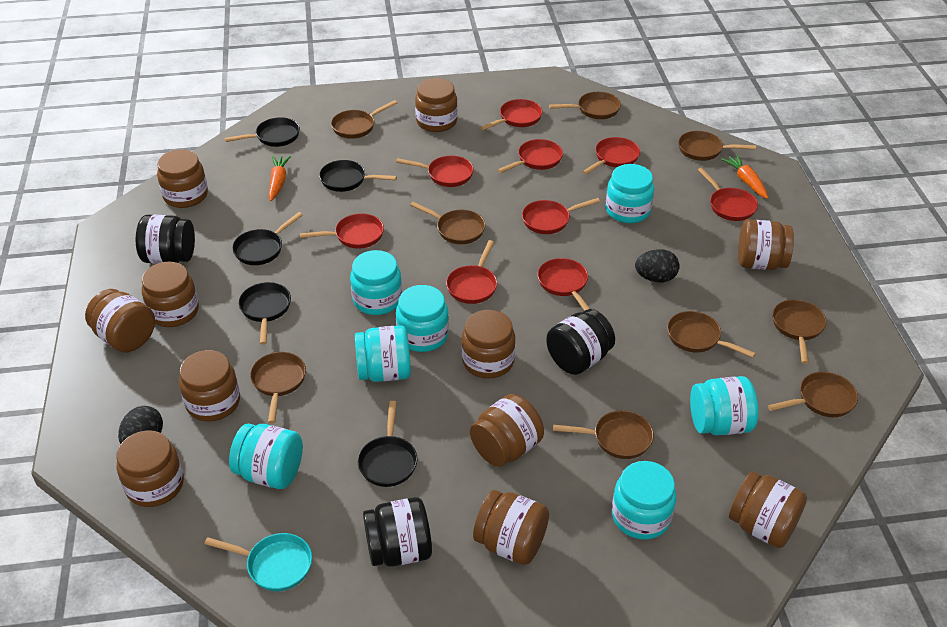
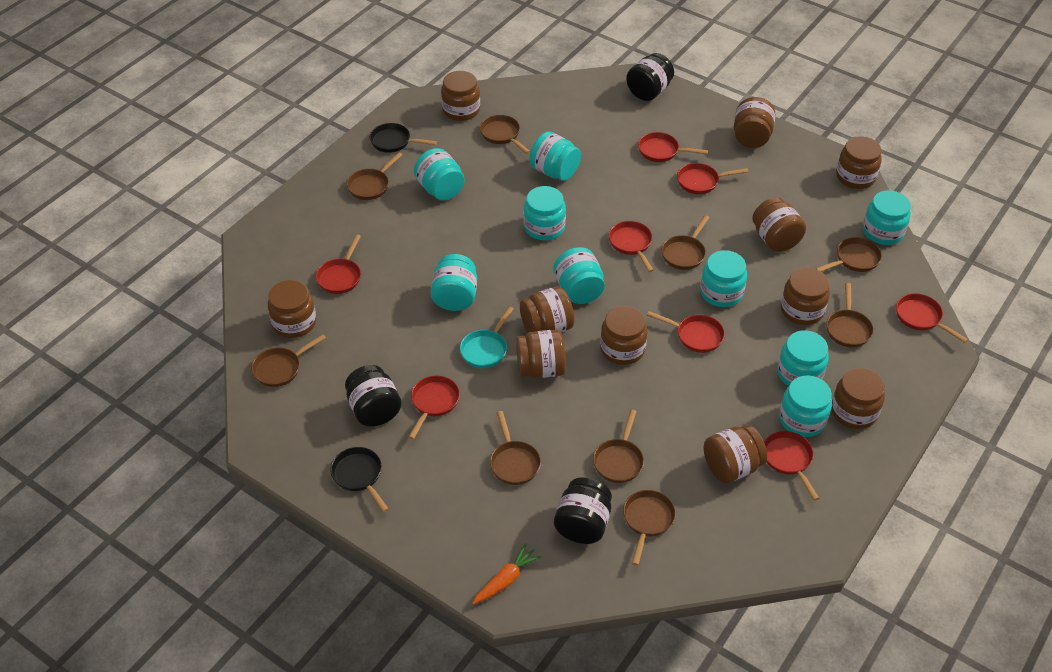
black egg: [118,406,163,444] [635,249,680,282] = 2 -> none = 0
black pan: [224,117,300,147] [232,212,303,265] [238,282,291,345] [319,160,397,192] [358,401,417,487] = 5 -> [330,447,389,512] [369,123,437,153] = 2
orange carrot: [268,156,291,201] [721,154,768,199] = 2 -> [472,543,542,605] = 1
red pan: [300,213,384,249] [396,156,474,187] [446,240,497,304] [480,99,543,130] [498,139,563,173] [522,198,600,234] [537,258,590,311] [582,137,640,175] [698,168,758,221] = 9 -> [316,235,361,294] [409,375,460,439] [609,221,654,272] [638,132,708,162] [647,311,725,353] [677,163,748,194] [764,431,819,501] [896,293,968,343] = 8
turquoise jar: [229,423,303,489] [350,250,402,315] [355,325,411,382] [396,285,449,352] [606,164,654,223] [612,461,676,540] [690,376,758,435] = 7 -> [414,148,465,200] [431,254,477,311] [523,186,566,240] [529,131,581,181] [553,247,605,304] [700,250,747,307] [777,330,829,386] [779,376,832,437] [863,190,911,245] = 9

